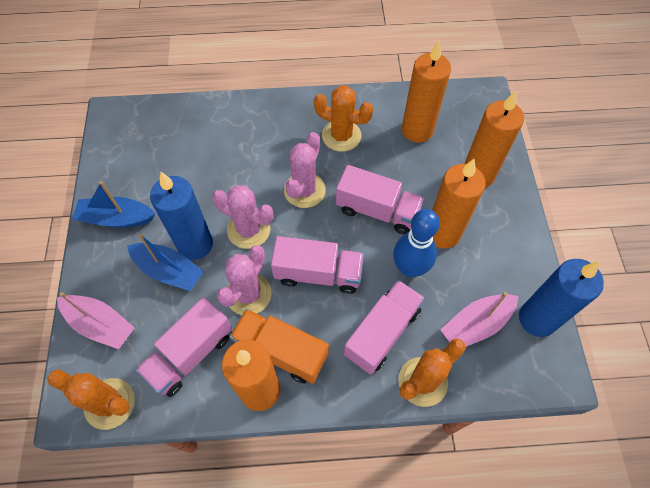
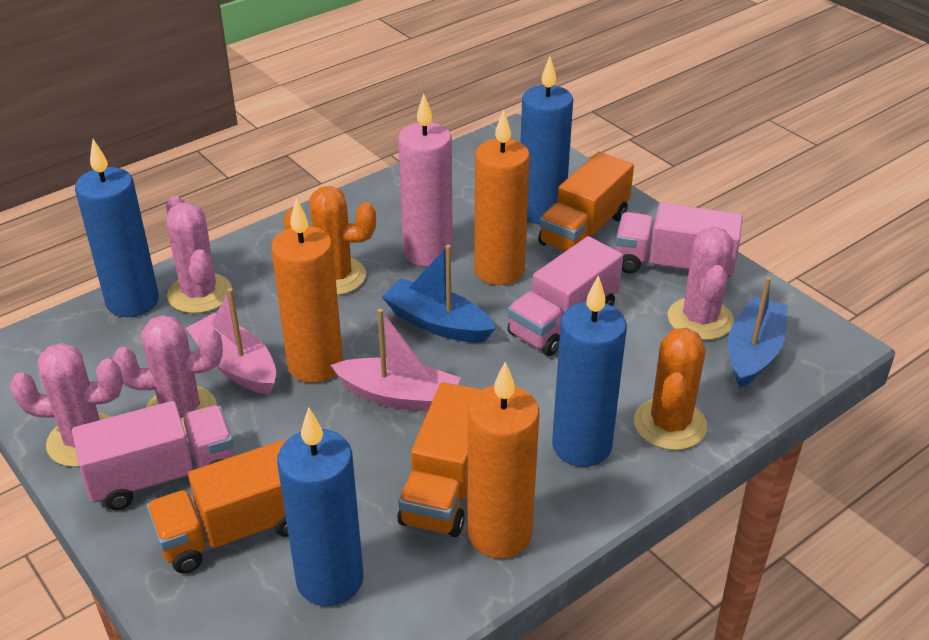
blue bowling pin: [393,209,440,278] = 1 -> none = 0
blue candle: [150,172,213,260] [519,259,604,337] = 2 -> [75,139,159,317] [277,407,363,606] [520,57,573,224] [552,275,627,467] = 4
orange cactus: [48,370,135,430] [314,86,373,152] [398,338,466,407] = 3 -> [283,186,376,295] [634,328,707,450] = 2
orange candle: [222,340,280,411] [402,41,451,143] [432,159,486,249] [464,91,524,188] = 4 -> [271,198,343,383] [468,362,539,558] [474,110,530,285] = 3
orange truck: [230,309,329,384] = 1 -> [147,439,289,574] [397,382,481,537] [538,152,634,252] = 3
pink cactus: [212,185,273,249] [217,245,272,315] [284,132,326,208] = 3 -> [10,343,123,467] [113,315,223,435] [166,196,232,314] [668,227,734,340] = 4
pink candle: none = 0 -> [398,94,453,267] = 1
pink truck: [136,297,232,397] [271,236,364,294] [336,165,424,234] [344,280,425,375] = 4 -> [72,401,234,510] [507,236,623,356] [616,203,743,277] = 3

